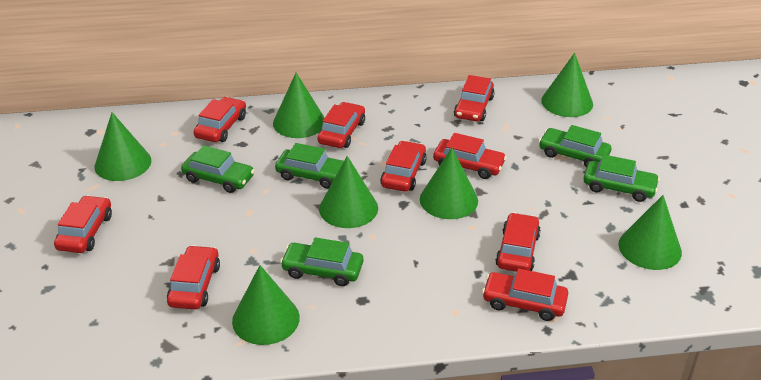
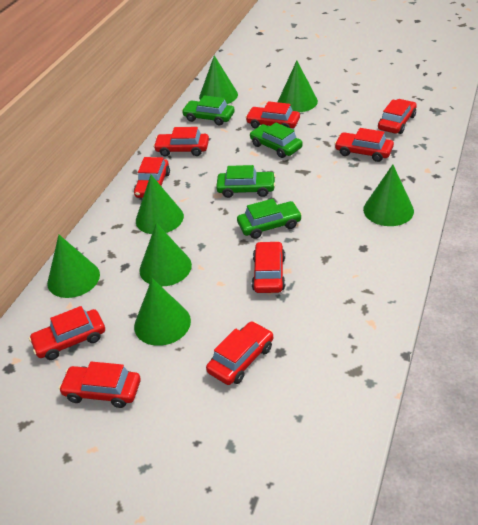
green car: [181,145,255,193] [275,143,344,189] [280,238,363,286] [539,125,611,168] [583,155,660,202] = 5 -> [182,95,235,126] [216,165,276,198] [237,199,302,239] [250,122,303,158] = 4

